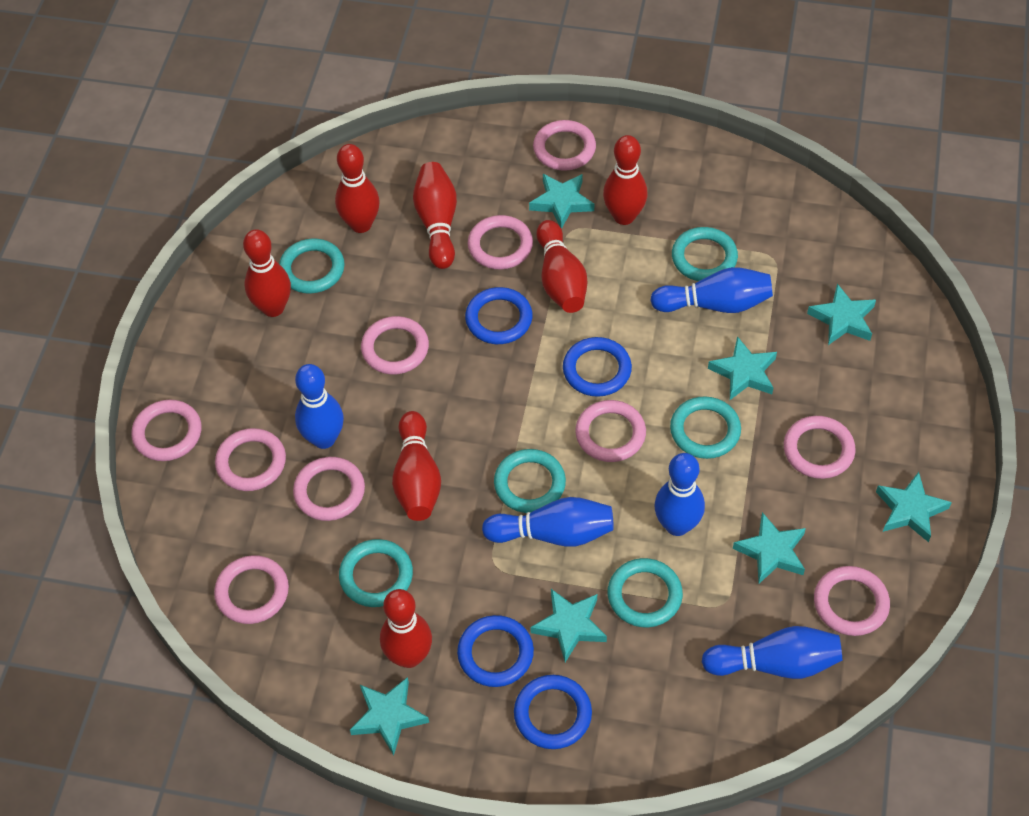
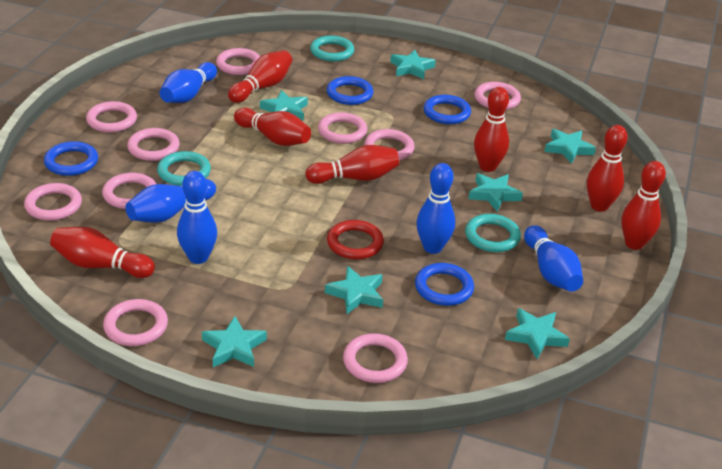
red ring: none = 0 -> [327,220,384,259] = 1
turquoise ring: [279,238,345,294] [339,539,413,607] [494,449,566,513] [608,558,683,627] [670,396,741,459] [672,227,738,281] = 6 -> [157,151,211,186] [310,36,354,61] [465,214,521,252] = 3

